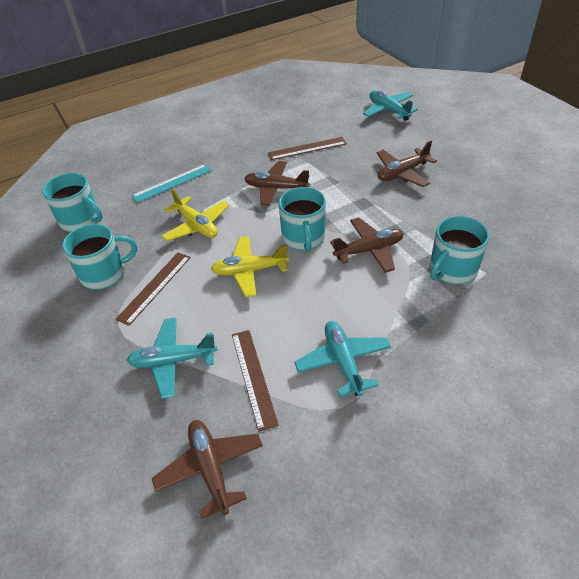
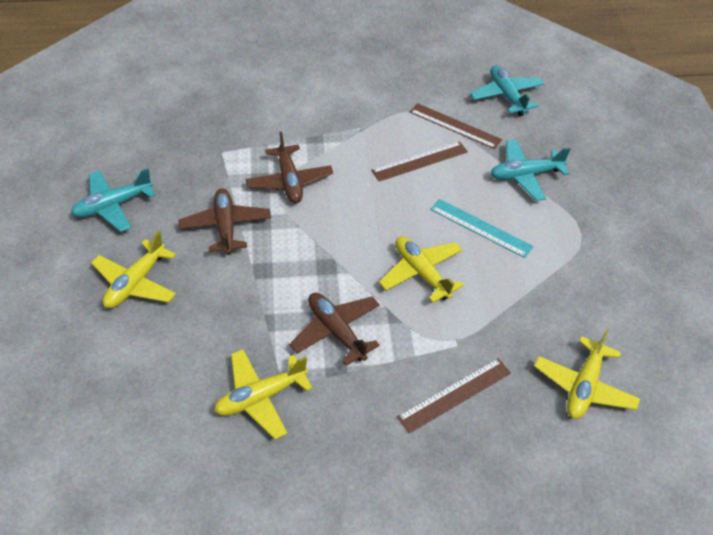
brown plane: [152,420,263,519] [244,161,310,206] [330,217,404,273] [377,140,437,187] = 4 -> [178,188,271,255] [246,131,333,203] [289,293,380,366] = 3
turquoise mug: [42,173,103,232] [62,224,137,290] [279,187,326,252] [430,216,489,284] = 4 -> none = 0
yellow plane: [162,189,230,241] [211,236,289,297] = 2 -> [91,230,176,308] [214,349,313,440] [379,236,464,303] [534,329,640,419] = 4

